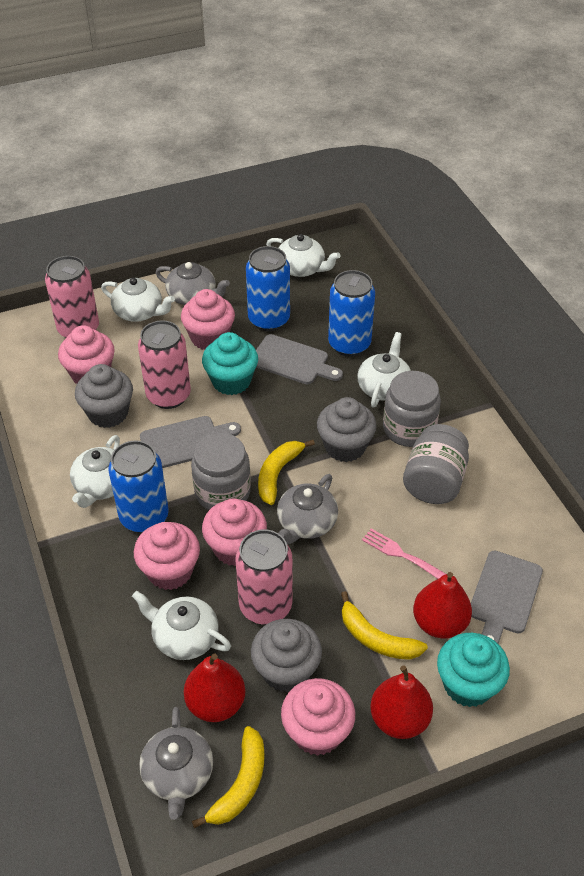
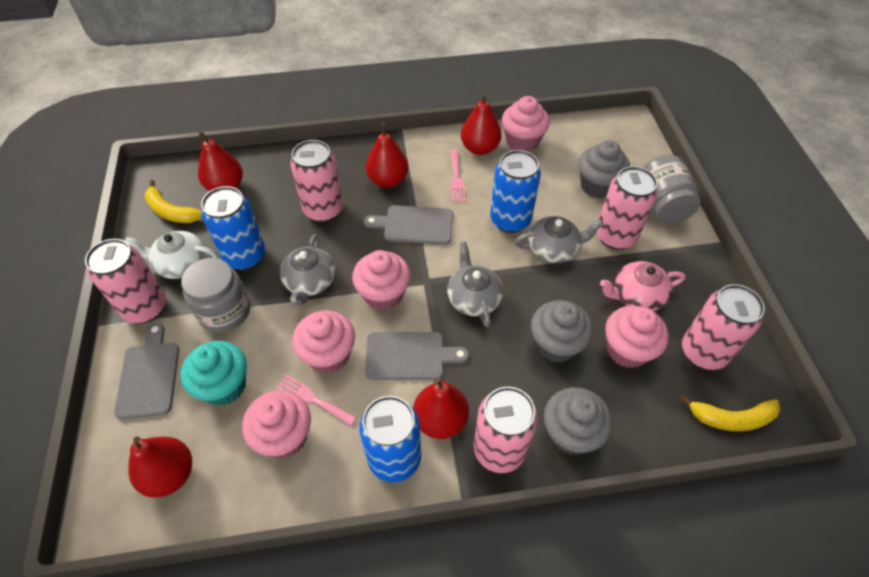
grey jar: [191,433,251,510] [383,371,441,447] [403,424,469,504] = 3 -> [181,258,250,333] [643,155,700,224] = 2
pink can: [45,256,99,338] [138,320,191,409] [236,530,292,625] = 3 -> [85,239,166,323] [290,140,343,222] [473,387,538,473] [596,166,657,250] [682,284,765,370] = 5
pink fork: [362,528,446,579] = 1 -> [275,374,357,426] [450,150,466,202] = 2
pink teapot: none = 0 -> [600,261,686,311] = 1
red pear: [184,653,245,722] [370,665,433,739] [413,572,472,639] = 3 -> [128,436,192,498] [198,131,243,191] [366,122,408,188] [413,378,469,439] [461,94,502,155] = 5
turquoise cupcake: [202,332,258,395] [437,633,510,707] = 2 -> [180,341,247,406] = 1
white teapot: [70,435,120,508] [101,278,175,322] [132,591,231,660] [266,234,340,277] [357,332,411,408] = 5 -> [125,231,218,279] = 1
yellow banana: [192,726,265,828] [258,440,315,505] [341,591,428,660] = 3 -> [144,180,202,223] [680,395,780,431] = 2

